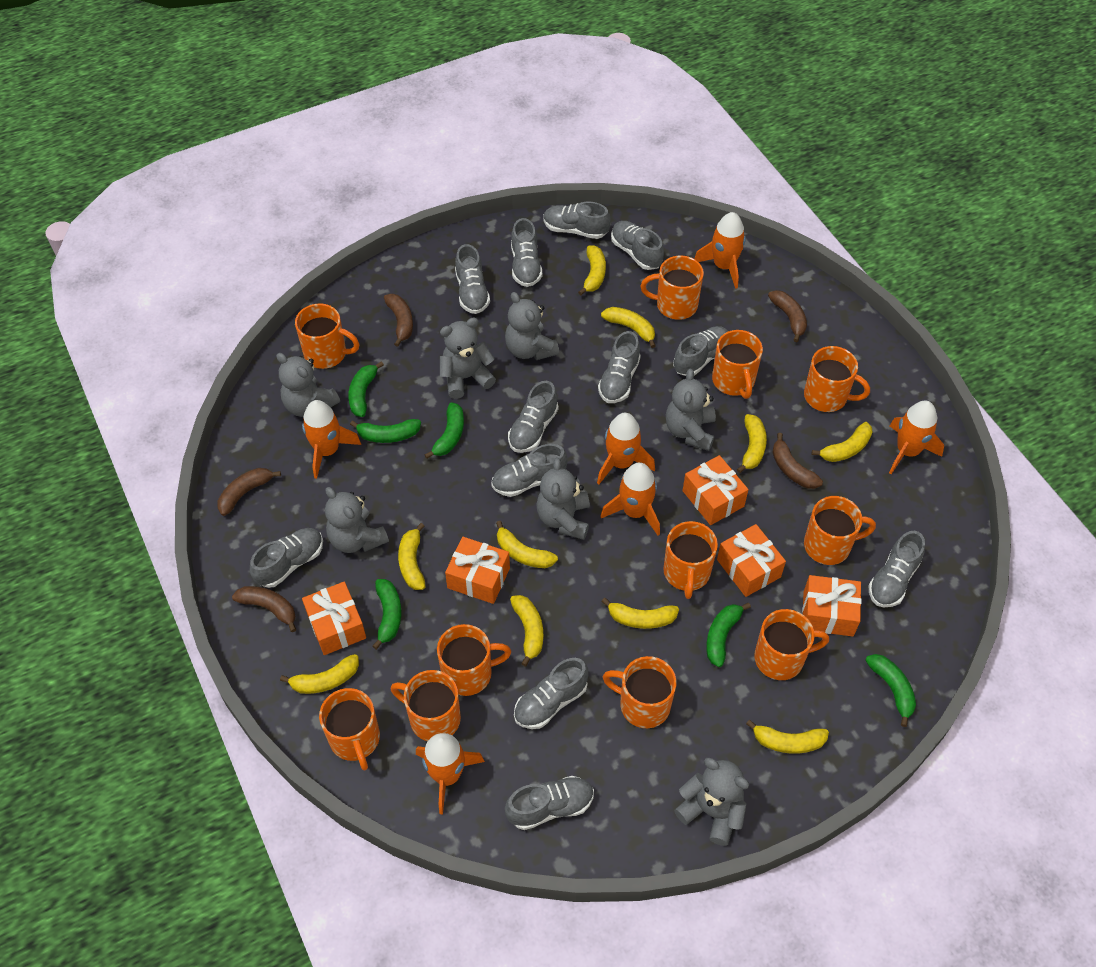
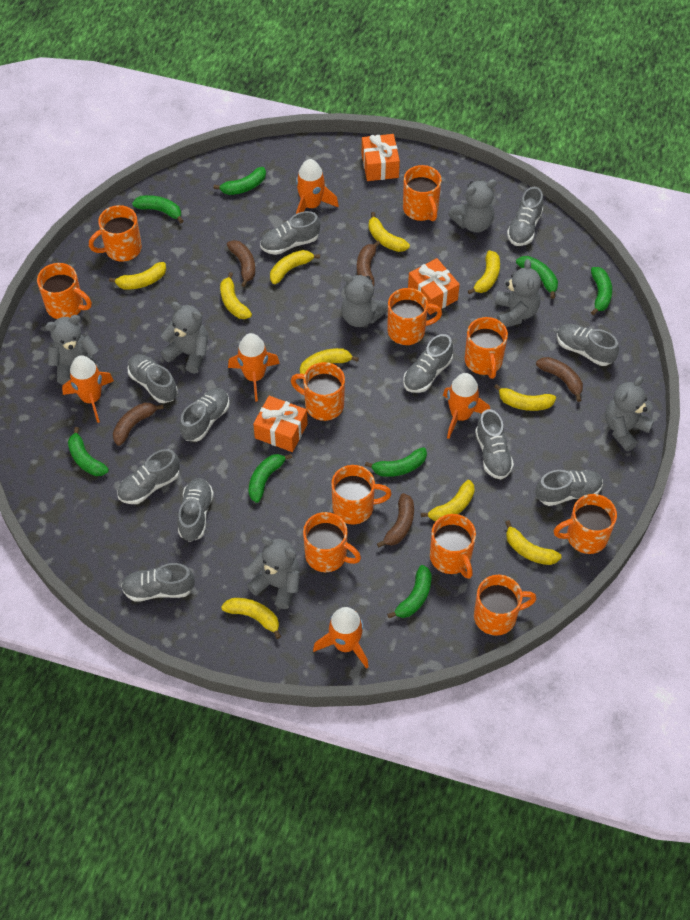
green banana: [348,361,384,417] [350,419,421,443] [372,579,401,650] [425,402,464,459] [706,603,751,667] [865,654,916,727] = 6 -> [68,427,109,476] [132,195,183,223] [213,167,266,195] [249,454,292,503] [365,447,427,477] [387,565,431,618] [516,256,558,299] [591,267,612,315] = 8
grey shoe: [250,528,323,588] [455,244,490,314] [491,444,568,497] [505,776,594,830] [508,381,558,453] [511,218,542,287] [514,658,588,729] [543,201,611,239] [598,331,641,403] [611,221,664,270] [673,326,728,376] [868,531,925,607] = 12 -> [117,449,180,504] [121,563,195,602] [128,354,178,403] [178,478,214,542] [180,388,230,442] [260,211,320,255] [403,334,453,393] [475,409,514,479] [507,187,543,246] [536,470,603,506] [557,324,619,366] = 11
orange gift: [302,582,366,655] [445,537,510,604] [683,455,749,525] [717,524,786,597] [802,575,862,636] = 5 -> [253,396,308,452] [362,134,400,181] [408,258,460,315] = 3
orange rocket: [302,400,361,479] [416,733,485,815] [597,413,655,484] [600,462,660,536] [694,212,746,289] [889,401,944,474] = 6 -> [62,355,114,423] [228,333,280,402] [296,159,339,214] [313,607,369,669] [443,373,490,439] = 5

